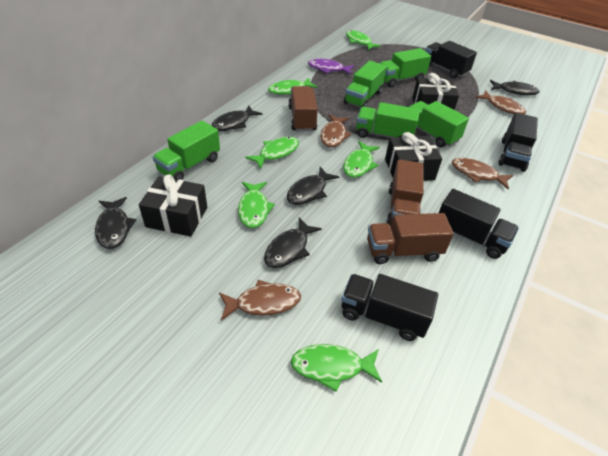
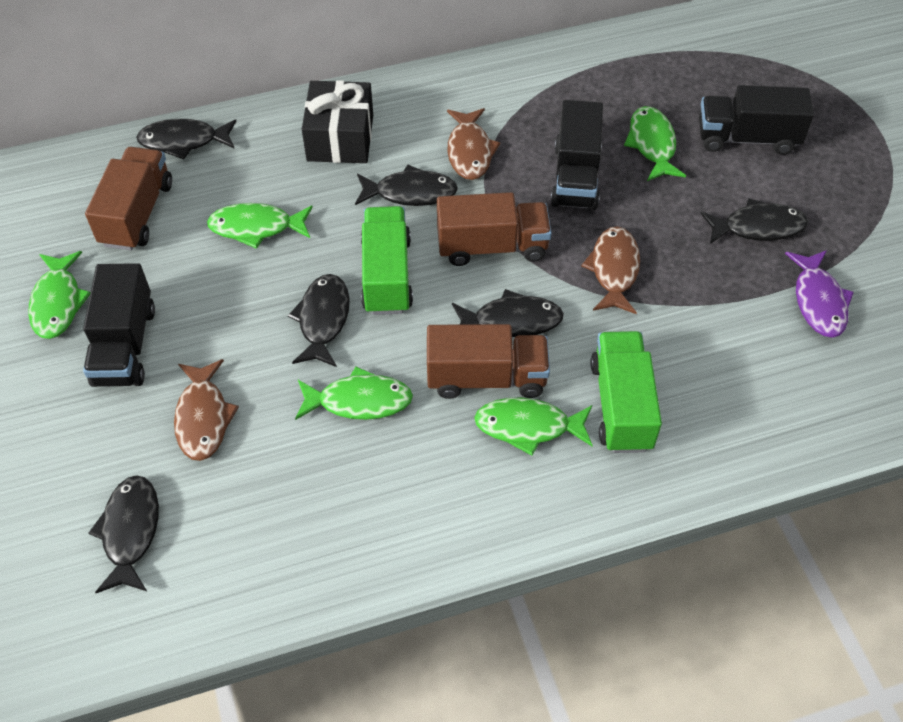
black fish: [95,197,136,249] [211,105,263,131] [264,217,322,268] [287,167,339,205] [490,80,540,95] = 5 -> [88,475,159,593] [136,119,236,159] [288,274,350,367] [355,165,458,206] [452,289,564,337] [701,198,808,244] = 6
black gift: [139,174,207,237] [385,132,442,181] [412,73,459,110] = 3 -> [302,80,373,163] = 1
black truck: [341,274,438,341] [425,41,477,78] [439,189,519,259] [498,113,538,172] = 4 -> [83,263,155,387] [550,100,603,210] [699,85,814,155] = 3
brown fish: [219,280,301,321] [320,114,352,147] [452,158,514,189] [475,90,526,114] = 4 -> [174,359,239,461] [447,108,501,180] [581,226,640,314] = 3
green fish: [238,182,275,228] [245,137,299,169] [268,78,318,95] [291,344,382,392] [343,141,380,178] [346,30,381,50] = 6 -> [28,251,91,339] [207,203,313,249] [295,367,413,420] [474,398,593,456] [624,106,686,181] = 5
green truck: [153,121,220,180] [344,61,387,107] [356,102,420,138] [380,48,431,87] [409,101,469,147] = 5 -> [361,206,413,315] [590,331,662,453] = 2

